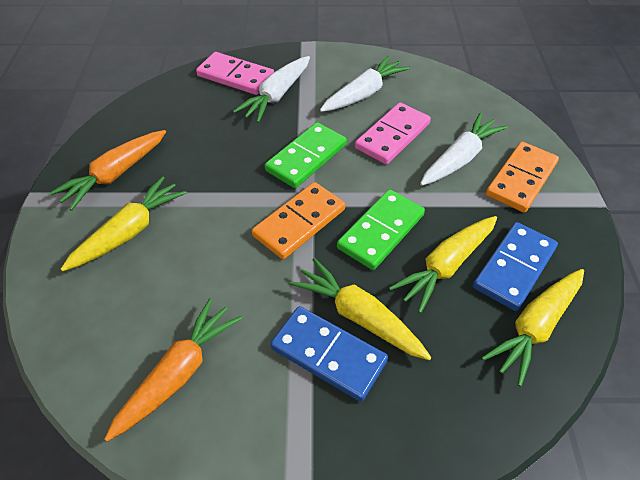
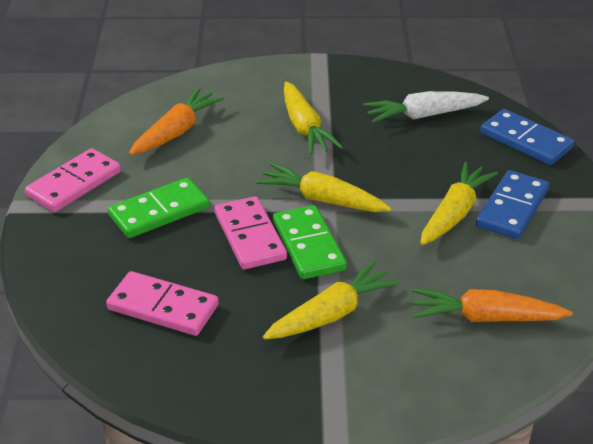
orange domino: [252,182,345,259] [486,142,559,213] = 2 -> none = 0
pink domino: [196,52,274,95] [355,103,431,164] = 2 -> [25,148,121,212] [106,271,219,336] [215,196,287,269] = 3
white carrot: [233,56,310,123] [320,55,410,112] [420,113,507,186] = 3 -> [363,91,489,123] = 1

